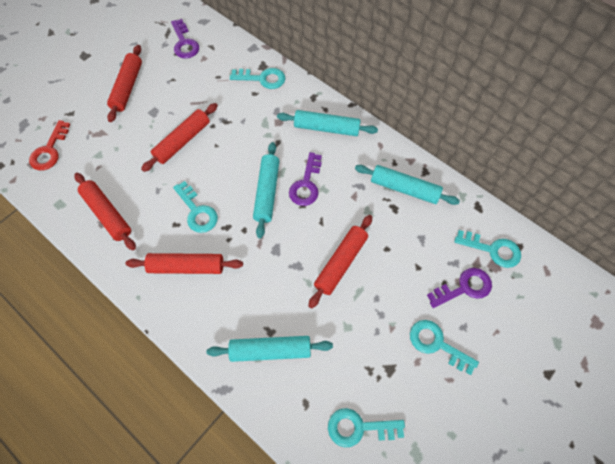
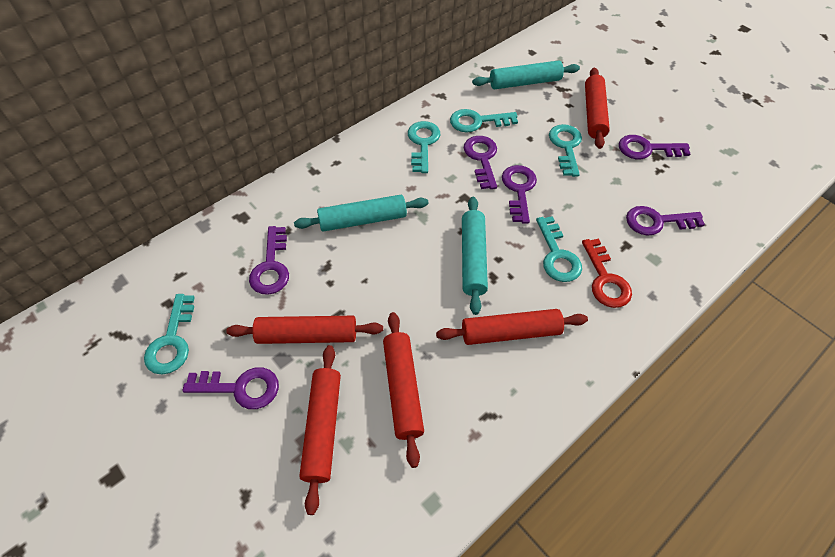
purple key: [171,19,199,59] [289,152,322,206] [427,268,492,308] = 3 -> [182,367,279,409] [249,226,289,295] [464,136,497,189] [502,165,537,224] [619,135,690,159] [626,206,705,236] = 6
turquoise rolling pin: [207,336,333,362] [253,142,279,238] [277,110,378,136] [355,165,460,205] = 4 -> [294,195,429,232] [462,197,488,315] [472,61,580,89] = 3

